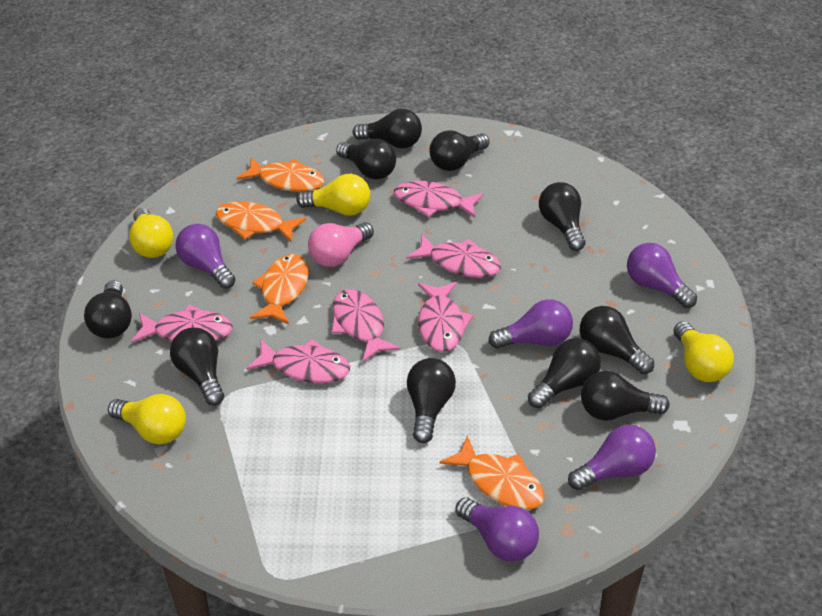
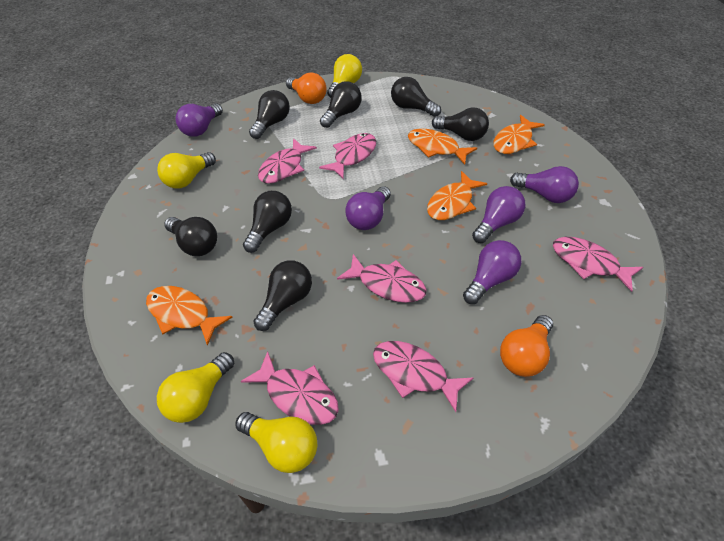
black light bulb: [84,280,132,338] [170,328,224,405] [336,139,396,180] [353,109,422,149] [407,358,456,443] [429,130,490,171] [528,338,601,408] [539,182,585,251] [580,306,654,374] [581,371,669,421] = 10 -> [164,217,217,256] [243,191,292,253] [249,90,290,139] [253,260,312,331] [320,81,362,128] [391,77,441,117] [432,107,489,141] = 7
orange light bulb: none = 0 -> [286,73,327,104] [500,315,553,377] = 2
pink light bulb: [308,222,374,267] = 1 -> none = 0

